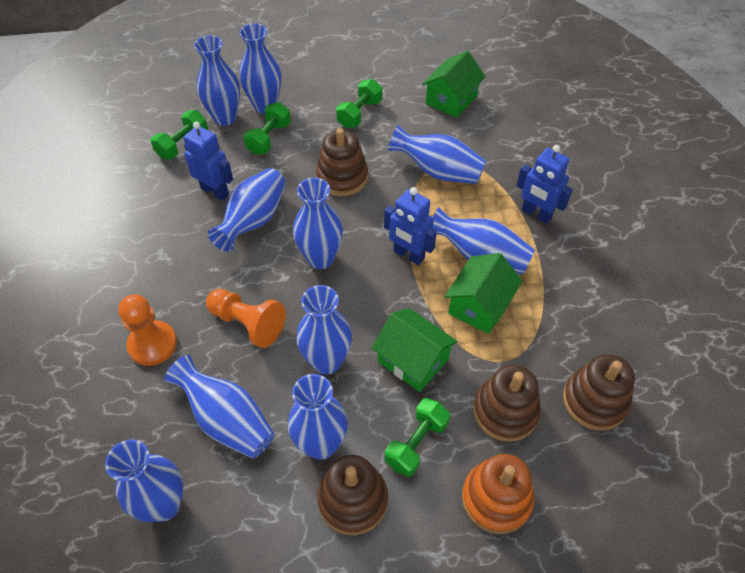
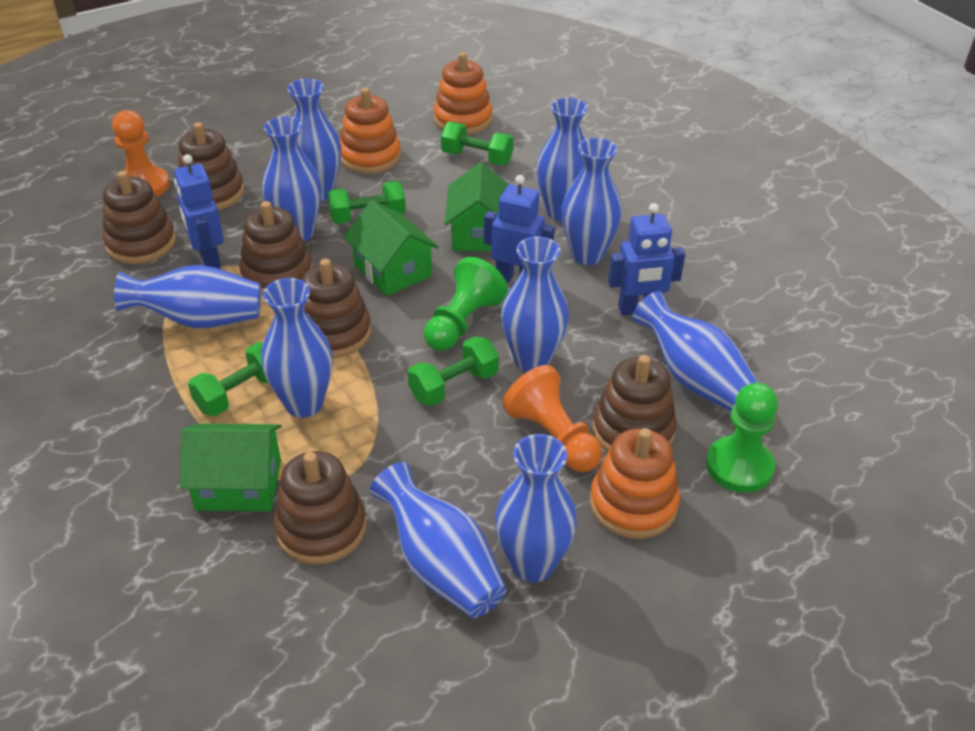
brown stacking toy: [316,128,368,196] [317,455,388,535] [473,365,541,442] [563,354,635,431] = 4 -> [103,171,176,264] [178,122,244,210] [240,201,312,295] [274,451,366,564] [302,259,371,358] [593,355,677,452] = 6
green pawn: none = 0 -> [424,257,508,351] [706,383,778,493] = 2
orange stacking toy: [462,454,534,534] = 1 -> [340,88,401,174] [434,52,492,135] [590,428,680,539] = 3

